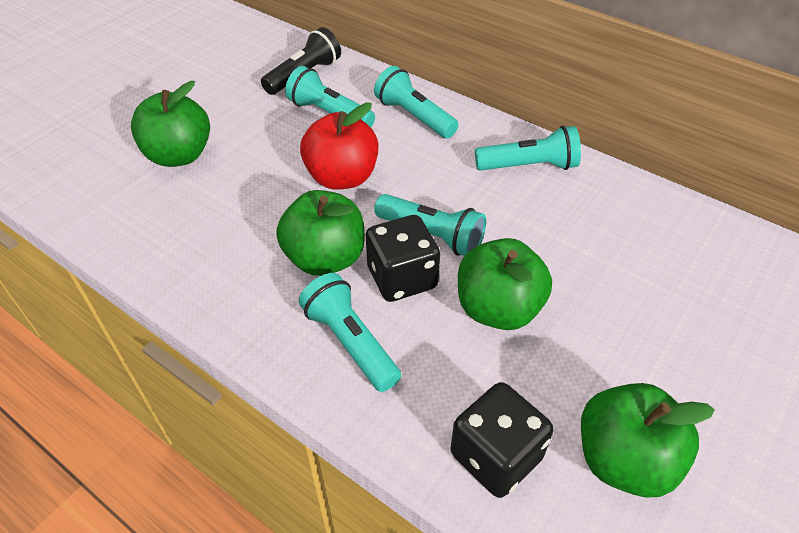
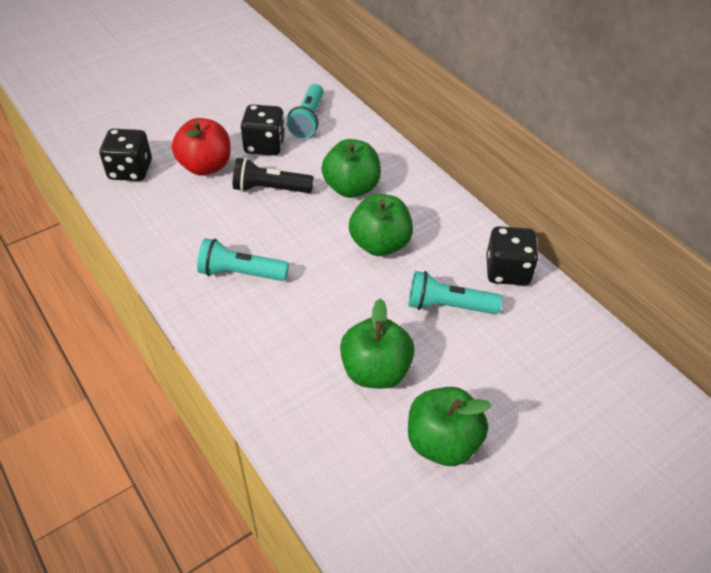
black dice: [366,215,440,302] [451,382,553,498] = 2 -> [100,129,152,181] [241,104,285,156] [486,226,539,285] = 3
turquoise flashlight: [285,66,375,127] [299,273,401,392] [374,66,459,139] [374,194,486,256] [475,126,581,171] = 5 -> [197,238,289,281] [287,84,324,138] [408,271,502,314] = 3

